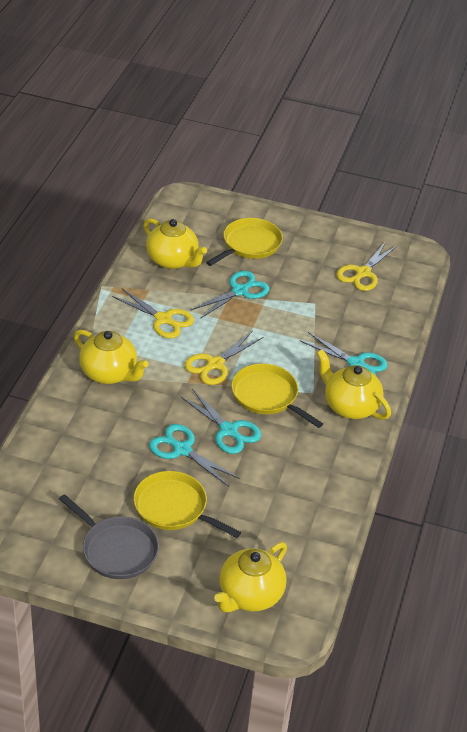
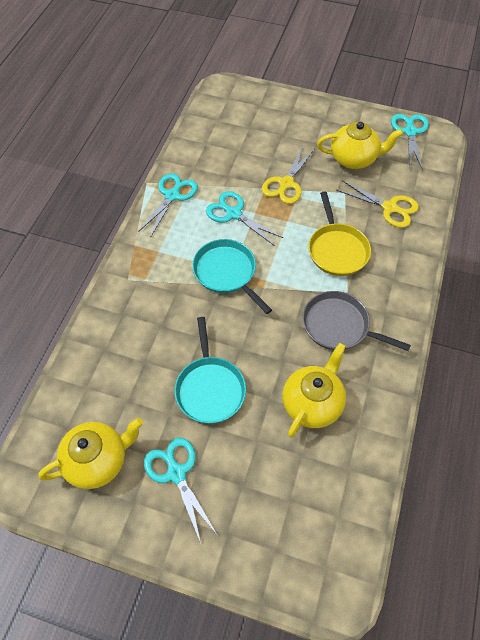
turquoise pan: none = 0 -> [175,317,246,424] [192,239,272,314] = 2
yellow pan: [133,471,241,538] [206,218,283,266] [231,364,323,428] = 3 -> [308,192,371,276] = 1
yellow scissors: [112,288,194,338] [184,331,264,385] [336,241,398,291] = 3 -> [262,146,314,204] [337,180,419,228] = 2
yellow teapot: [74,330,149,384] [143,218,207,269] [214,542,287,612] [317,349,391,420] = 4 -> [39,418,143,489] [282,343,346,438] [317,122,403,169] = 3

